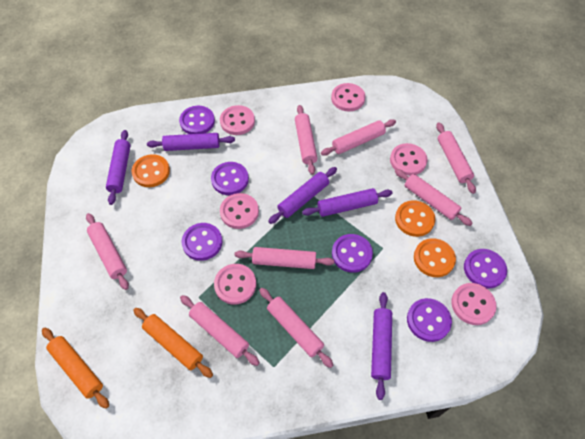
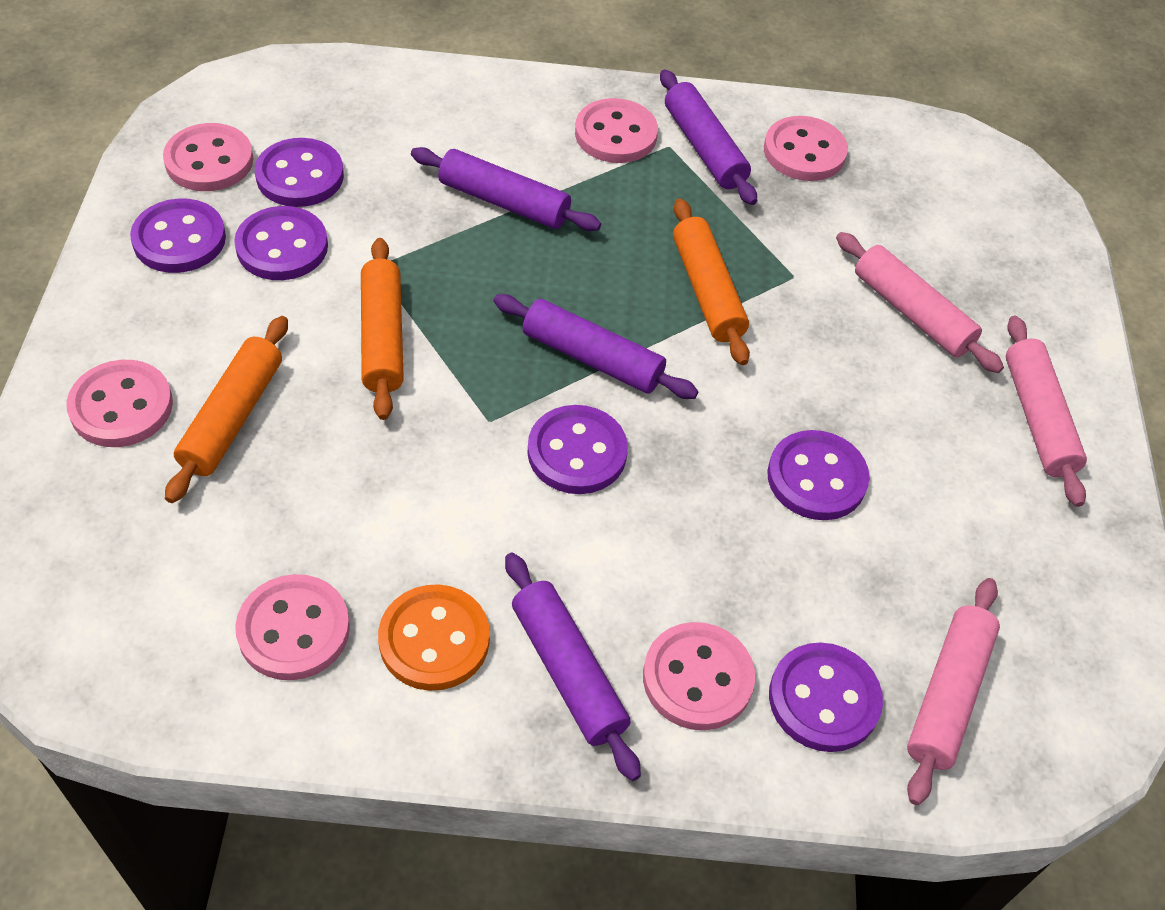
orange button: [132,154,170,187] [395,200,435,237] [414,238,456,277] = 3 -> [378,584,490,691] = 1
orange rolling pin: [42,328,109,409] [133,308,213,378] = 2 -> [165,316,288,503] [361,238,404,420] [673,198,750,365] = 3
pink rolling pin: [86,213,129,290] [180,295,260,366] [235,247,334,269] [259,288,333,368] [295,105,318,175] [321,119,396,156] [395,169,473,226] [436,122,476,194] = 8 -> [836,232,1004,373] [907,578,1000,805] [1006,316,1087,507] = 3
purple rolling pin: [106,130,131,205] [147,133,235,151] [268,167,337,224] [302,188,393,217] [371,292,392,400] = 5 -> [411,147,601,231] [494,294,698,399] [505,553,641,781] [660,69,757,205] = 4

